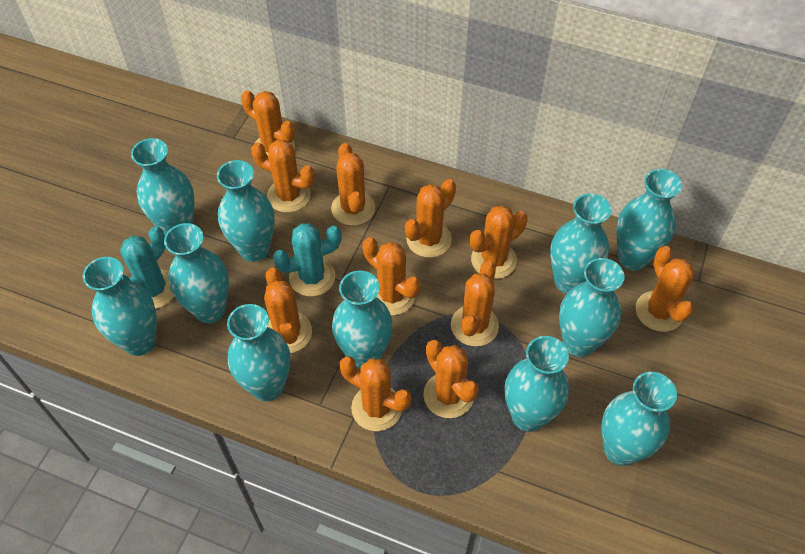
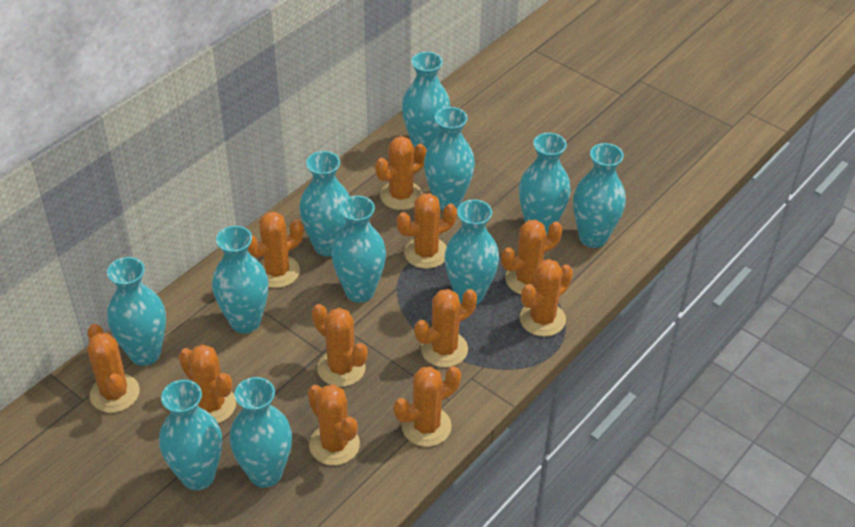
turquoise cactus: [120,226,174,309] [273,223,342,296] = 2 -> none = 0

